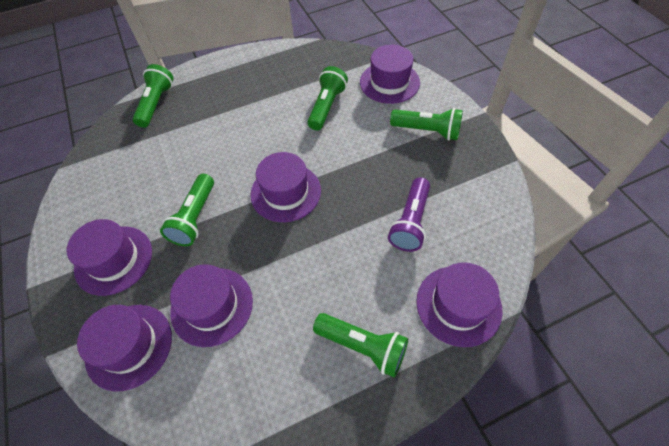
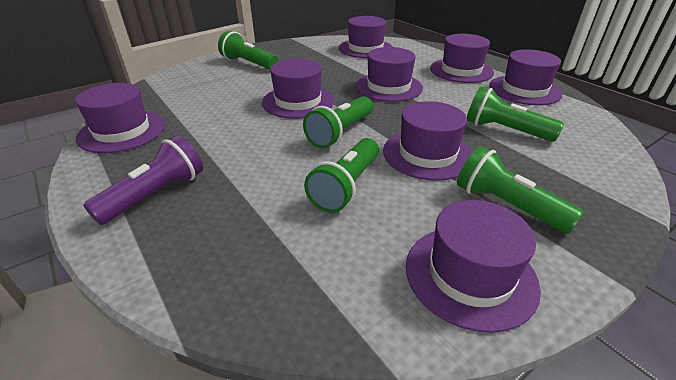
purple hat: [66,219,152,296] [77,305,172,391] [170,264,253,347] [251,152,321,222] [360,45,420,104] [416,262,503,347] = 6 -> [75,83,165,153] [262,59,334,119] [339,16,393,58] [355,47,423,102] [383,101,472,181] [406,200,541,333] [430,34,494,83] [489,49,563,105] = 8

